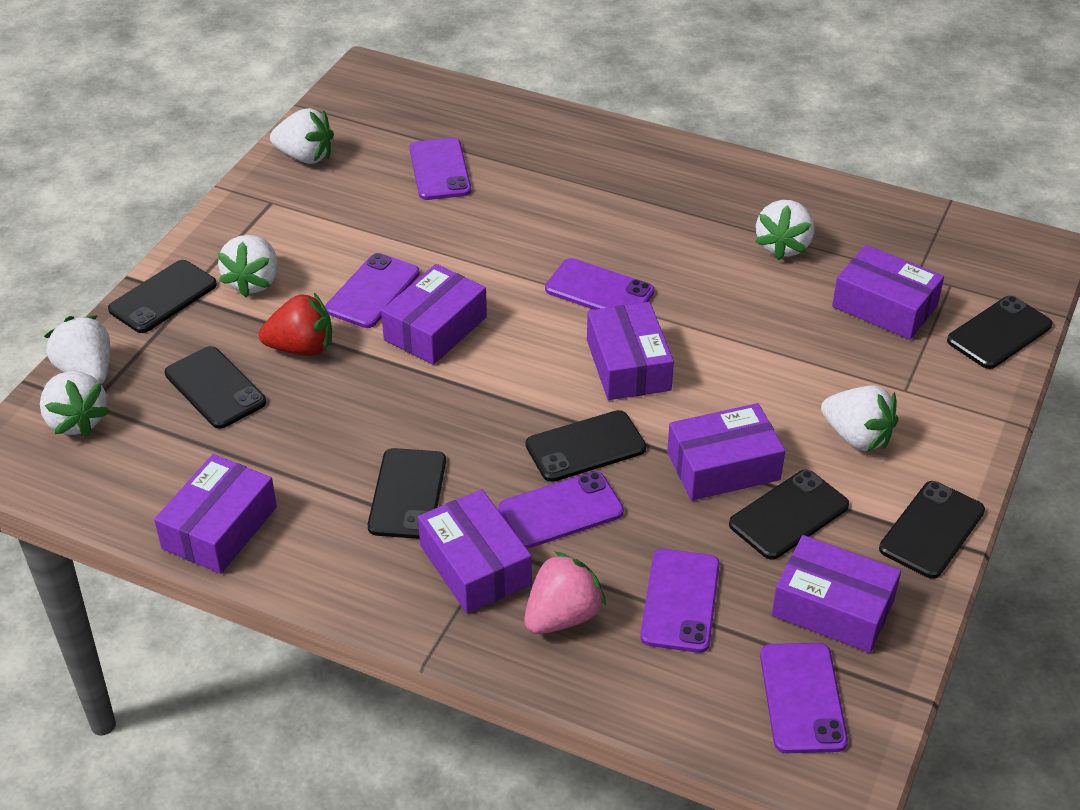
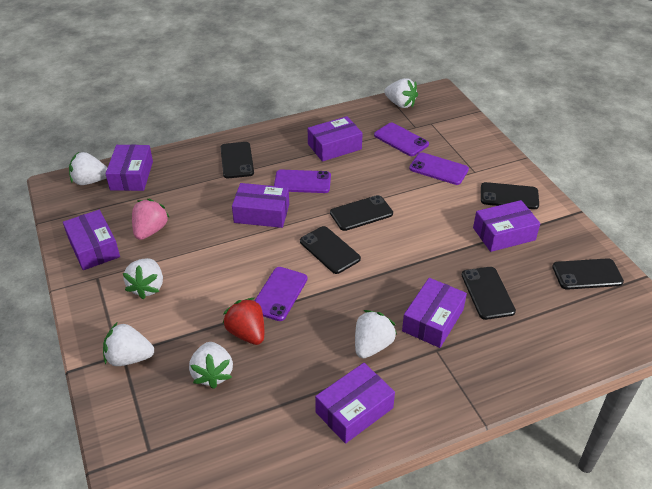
black phone: [108,260,217,333] [165,346,266,429] [368,448,446,539] [526,410,646,482] [729,470,849,560] [879,481,985,579] [947,296,1052,369] = 7 -> [221,142,254,178] [300,226,361,274] [330,195,393,231] [462,267,516,320] [481,182,539,209] [552,258,624,290] = 6
purple phone: [325,253,420,328] [410,138,471,200] [498,471,624,549] [545,258,654,310] [640,549,720,653] [760,643,848,753] = 6 -> [255,267,308,321] [274,169,331,193] [374,123,429,156] [409,152,469,185] = 4

